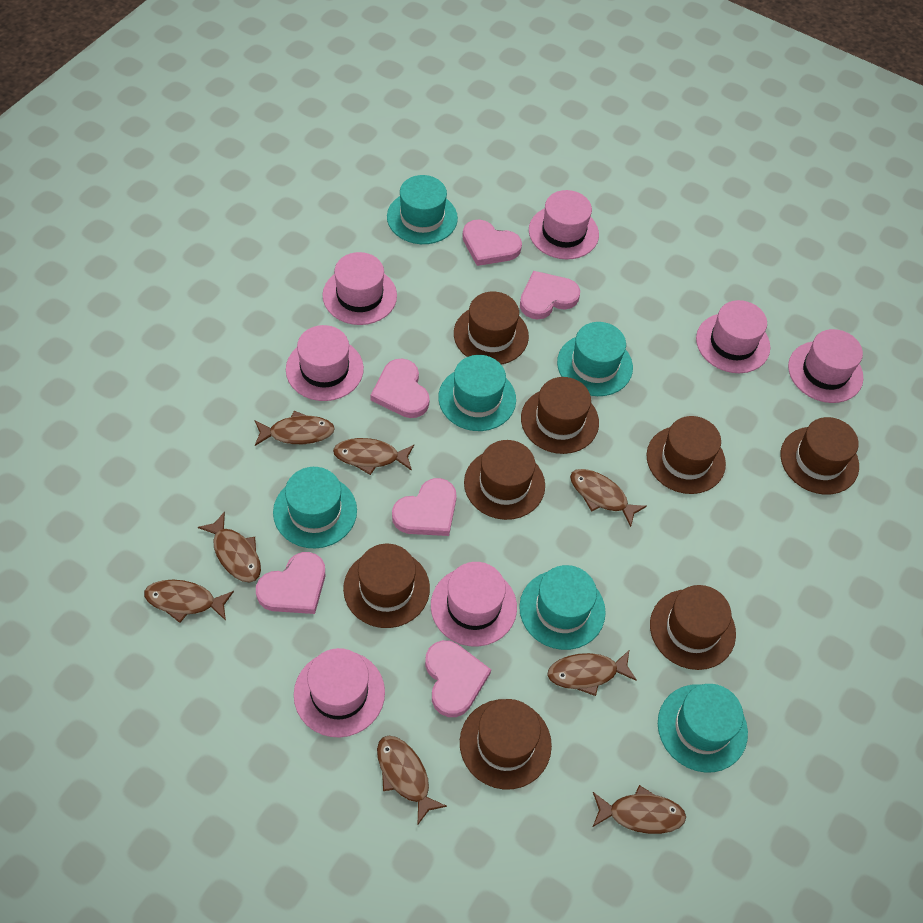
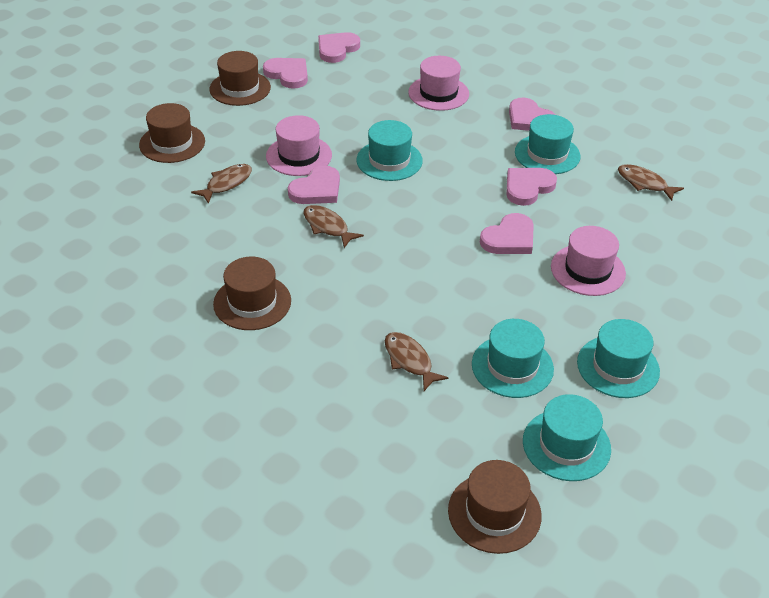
brown fish: [144,580,234,623] [198,511,261,582] [254,411,335,446] [333,438,414,475] [377,736,447,826] [547,651,637,696] [570,469,647,527] [593,785,686,834] = 8 -> [191,164,252,204] [303,205,364,248] [385,332,449,391] [618,164,684,201] = 4
brown hat: [343,544,430,628] [454,291,529,365] [460,699,552,789] [464,440,545,520] [521,377,599,454] [646,416,726,494] [650,585,736,670] [781,417,859,495] = 8 -> [139,103,205,163] [209,51,271,106] [213,257,291,330] [448,460,542,554] = 4
pink hat: [286,325,364,401] [294,648,385,738] [322,252,397,325] [431,562,517,647] [529,190,599,259] [696,300,770,373] [788,329,863,403] = 7 -> [266,115,332,176] [408,56,469,111] [551,226,626,296] = 3
turquoise hat: [273,467,357,548] [387,175,458,244] [438,355,516,431] [519,565,606,650] [557,322,633,396] [658,684,748,772] = 6 -> [357,120,423,181] [472,319,554,398] [515,114,580,174] [523,394,611,481] [577,319,660,398] = 5

